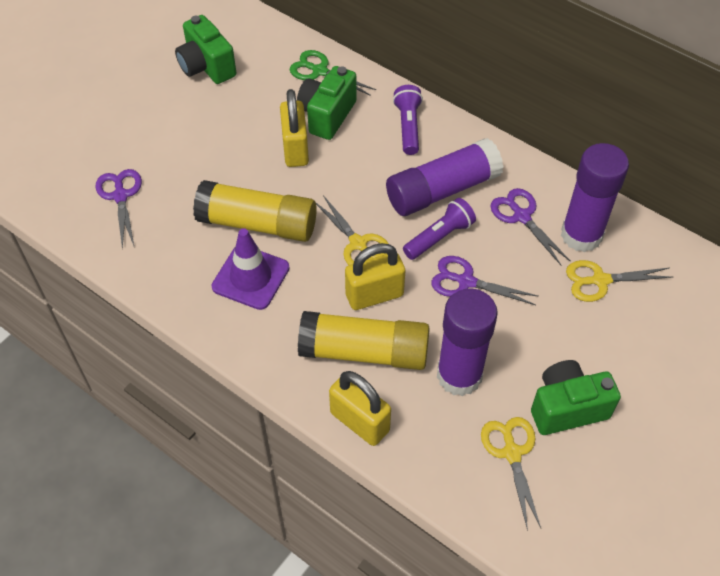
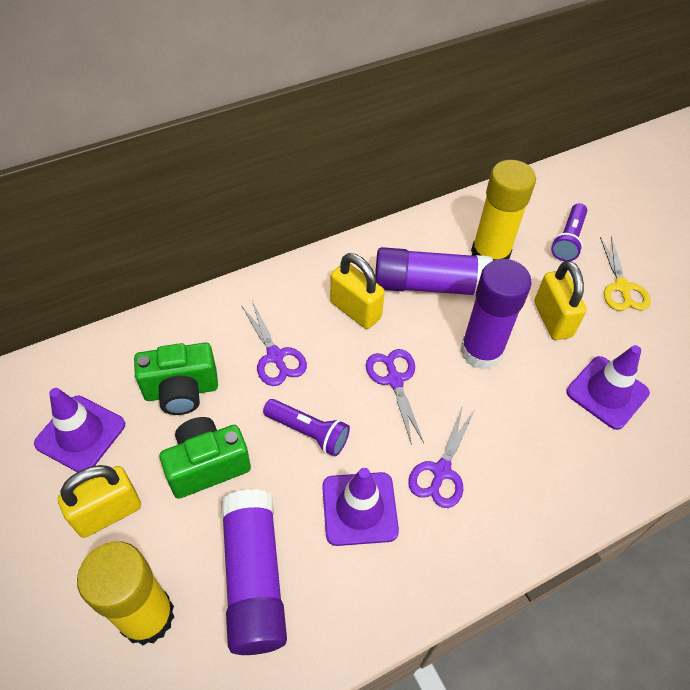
green camera: [175,15,237,84] [297,66,357,140] [531,360,621,435] = 3 -> [134,343,218,415] [160,417,251,499] = 2
green scissors: [289,50,376,96] = 1 -> none = 0
purple traffic cone: [212,228,289,310] = 1 -> [34,388,125,472] [322,468,399,546] [566,345,650,430] = 3
yellow scissors: [316,195,389,265] [481,417,541,531] [566,260,672,302] = 3 -> [600,236,651,311] = 1

